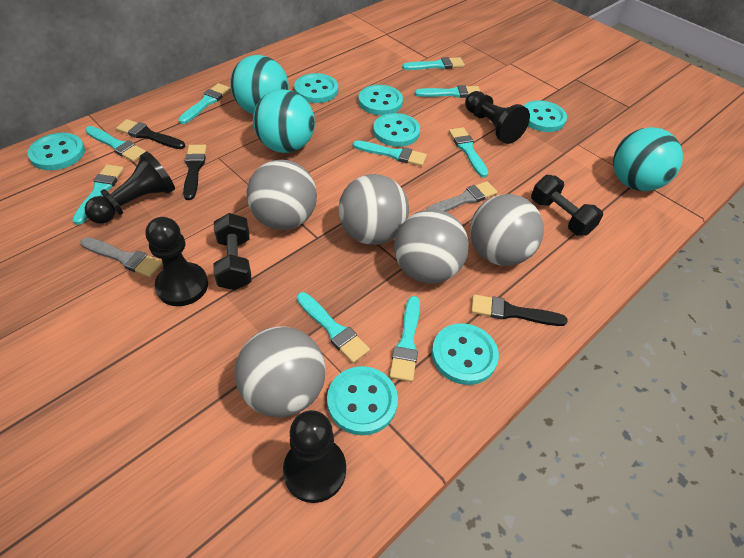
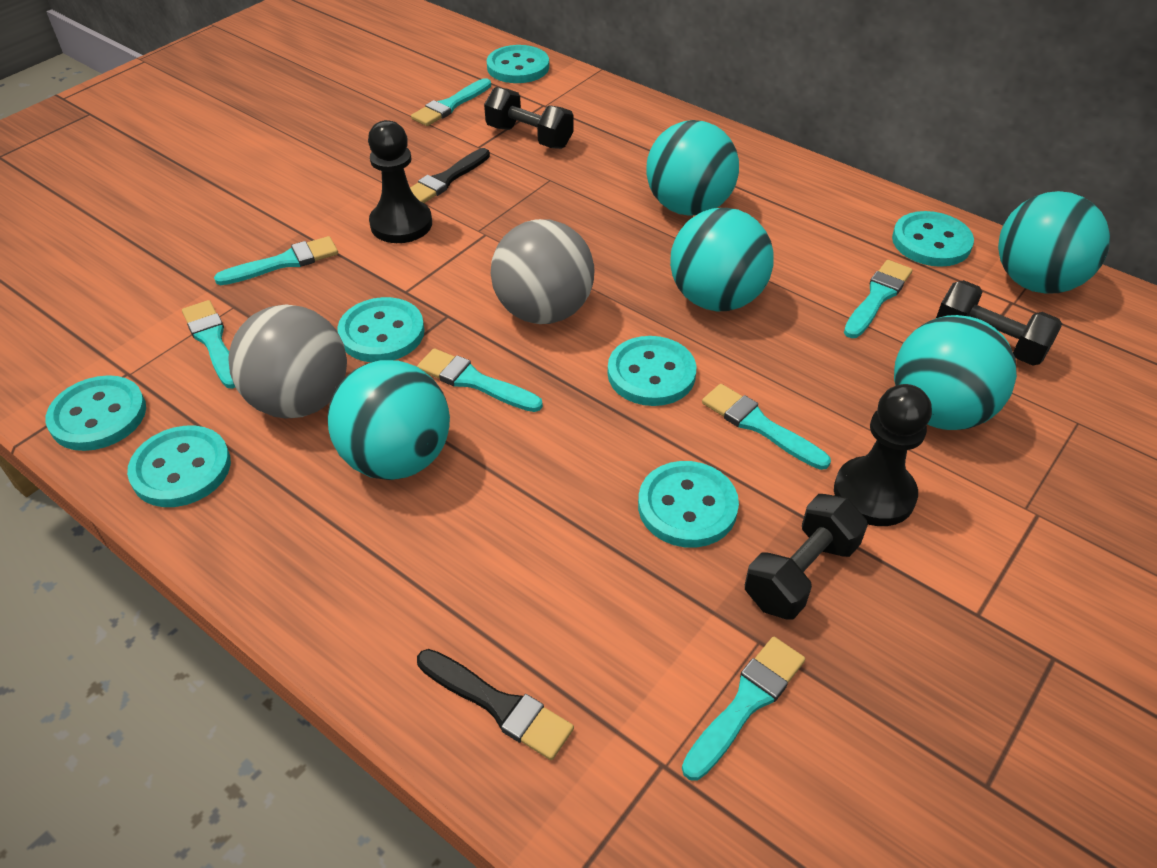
black brush: [116,119,185,149] [183,145,207,200] [471,294,568,326] = 3 -> [410,148,490,203] [417,649,574,760] = 2
black dumbbell: [213,213,251,290] [531,175,603,236] = 2 -> [484,87,574,149] [745,494,868,620] [936,280,1062,366] = 3
black pawn: [85,151,175,224] [146,217,208,306] [283,410,346,503] [465,91,530,144] = 4 -> [368,120,432,243] [834,384,932,526] = 2
grey ball: [235,326,326,417] [247,160,317,230] [338,174,409,245] [394,209,469,284] [470,194,544,266] = 5 -> [228,304,347,418] [491,219,594,324] = 2
grey brush: [80,237,163,278] [426,181,497,212] = 2 -> none = 0
turquoise ball: [230,55,289,114] [253,89,315,153] [613,127,683,191] = 3 -> [328,360,450,480] [646,120,739,216] [670,208,774,311] [894,315,1017,430] [998,191,1110,294] = 5
turquoise brush: [72,164,124,225] [85,126,146,162] [178,83,231,124] [297,292,370,363] [353,140,427,166] [389,296,420,382] [402,57,465,70] [415,85,481,98] [449,127,488,178] = 9 -> [182,300,236,389] [214,236,338,285] [411,78,491,126] [417,348,543,412] [682,637,805,781] [702,384,831,470] [844,260,913,338] = 7

